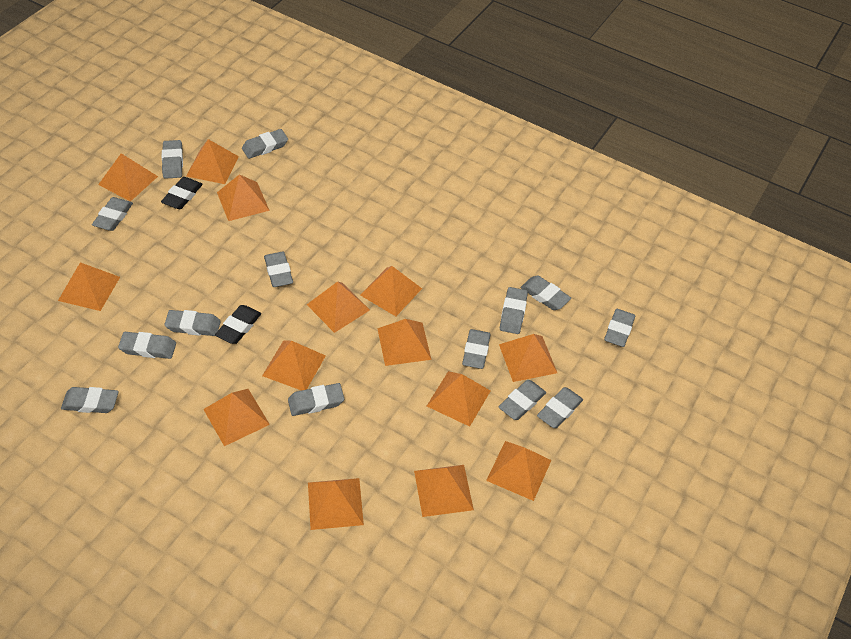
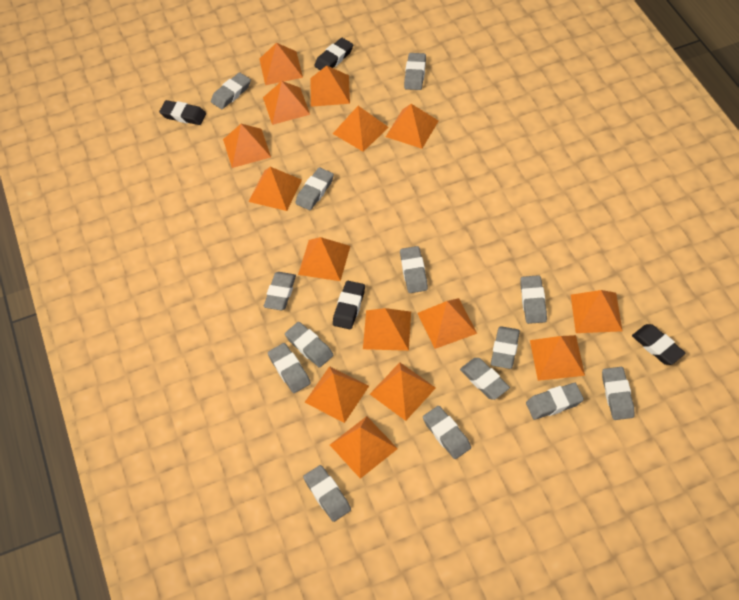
black eraser: [161,177,203,209] [215,305,261,344] = 2 -> [159,100,206,125] [315,38,353,70] [333,281,365,329] [632,324,686,365] = 4
orange pyramid: [58,262,120,311] [98,153,158,202] [186,139,239,184] [203,389,270,446] [217,174,270,221] [262,340,326,391] [307,281,370,333] [308,478,364,530] [360,266,422,316] [377,319,431,366] [414,465,474,517] [427,371,490,427] [486,441,551,501] [499,334,557,382] = 14 -> [223,124,271,168] [249,167,302,211] [259,43,303,85] [263,81,310,125] [298,237,350,281] [305,366,369,423] [310,66,350,107] [330,416,398,479] [333,106,389,152] [363,308,411,351] [370,362,436,421] [386,104,439,149] [418,298,477,349] [530,335,585,381] [571,290,622,333] = 15

